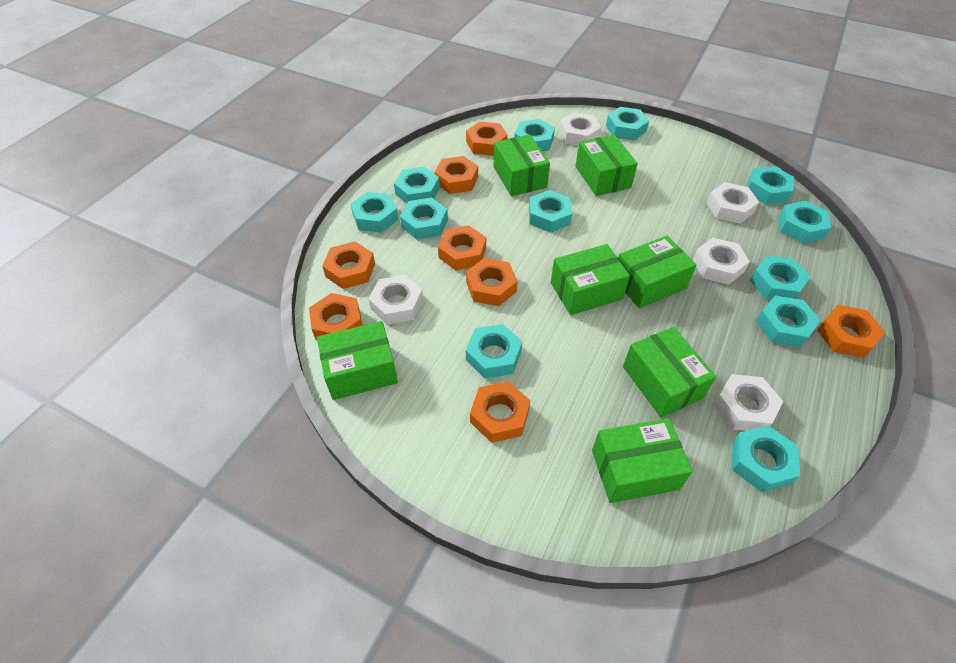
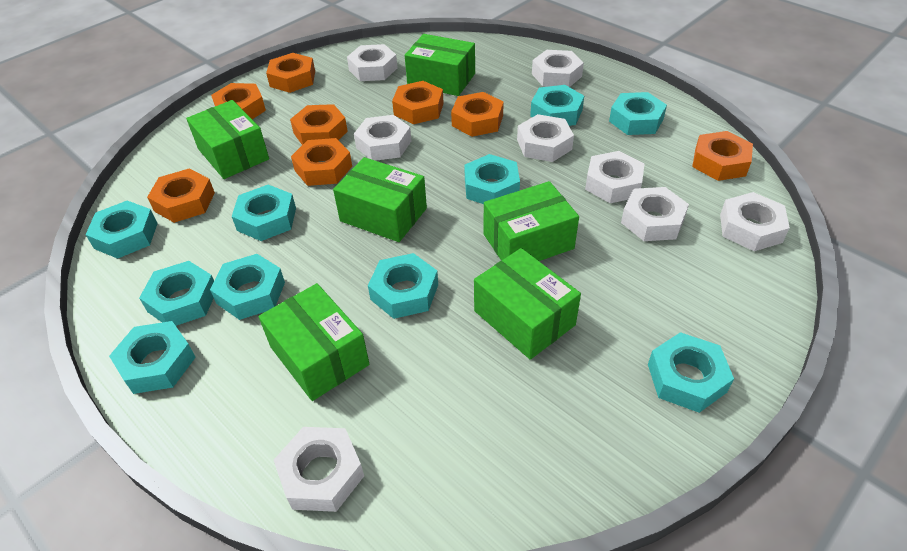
green box: [317,321,398,400] [494,135,550,196] [551,244,630,315] [575,135,638,196] [592,418,693,503] [618,236,696,308] [623,327,716,418] = 7 -> [186,100,269,179] [258,283,369,401] [333,157,427,242] [405,34,475,96] [474,248,581,360] [484,181,579,261] = 6
turquoise nut: [351,192,398,233] [394,167,440,204] [400,197,448,240] [466,324,522,378] [515,119,555,152] [529,190,572,233] [606,107,649,141] [732,425,800,492] [747,166,794,204] [750,255,811,300] [756,295,821,347] [779,201,831,244] = 12 -> [86,201,158,259] [109,321,196,394] [139,261,214,326] [210,254,285,320] [232,185,296,241] [368,253,438,319] [464,154,520,204] [530,85,584,126] [609,92,667,135] [648,332,734,413] = 10
white nut: [368,275,423,325] [559,112,601,146] [693,238,750,285] [707,182,759,224] [714,374,783,431] = 5 -> [274,427,364,512] [347,44,398,81] [354,115,411,161] [517,114,574,162] [532,50,584,87] [585,151,645,203] [621,187,689,241] [720,192,790,251] = 8

